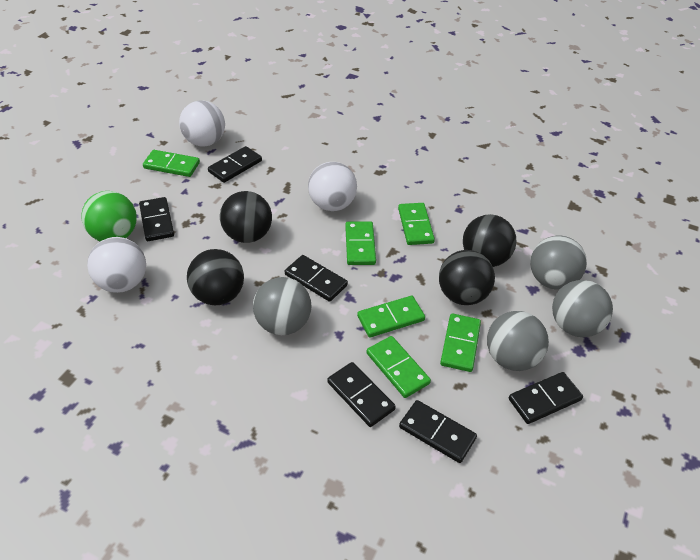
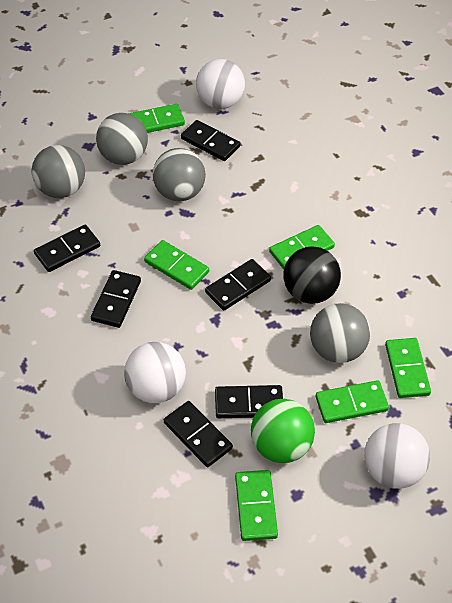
black ball: [187,249,244,305] [220,191,272,243] [439,250,495,305] [463,214,516,267] = 4 -> [283,246,341,304] = 1

